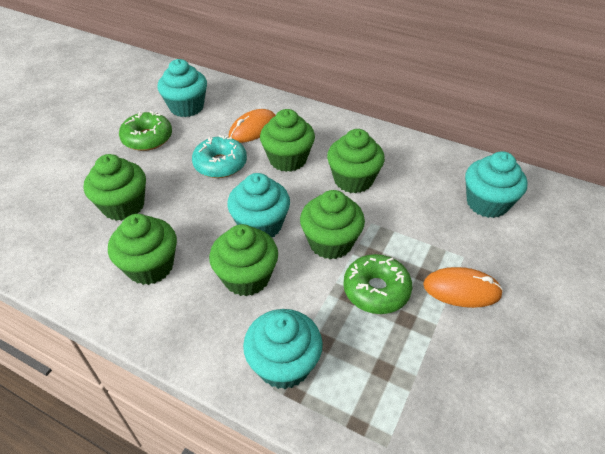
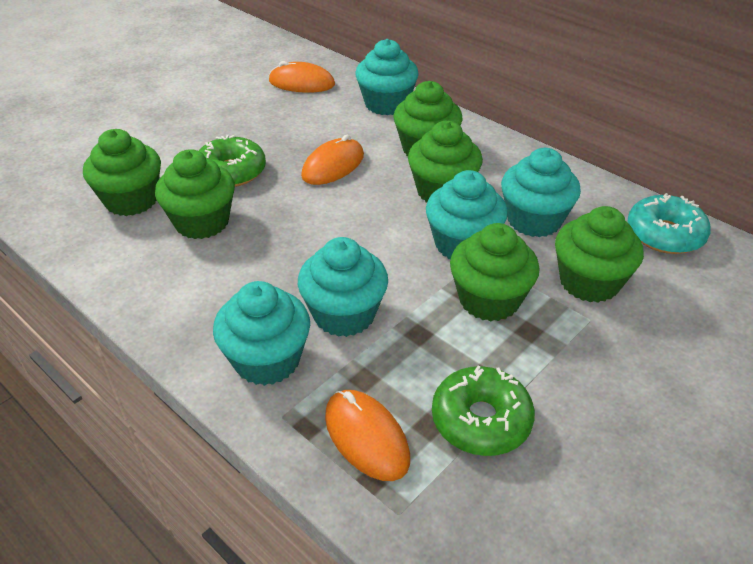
orange mouse: [229,109,276,143] [423,267,503,308] = 2 -> [269,61,335,93] [301,135,364,185] [325,390,410,481] = 3
turquoise cupcake: [157,59,207,117] [227,173,290,237] [243,309,323,389] [465,151,527,218] = 4 -> [213,281,310,386] [298,237,388,337] [355,39,419,115] [426,170,508,259] [501,148,581,237] = 5

